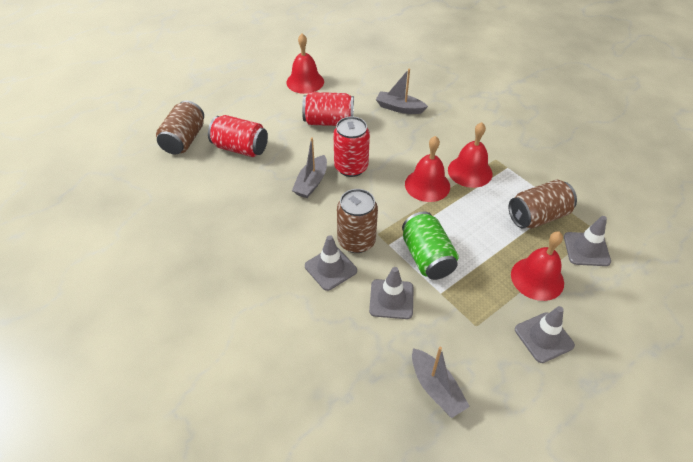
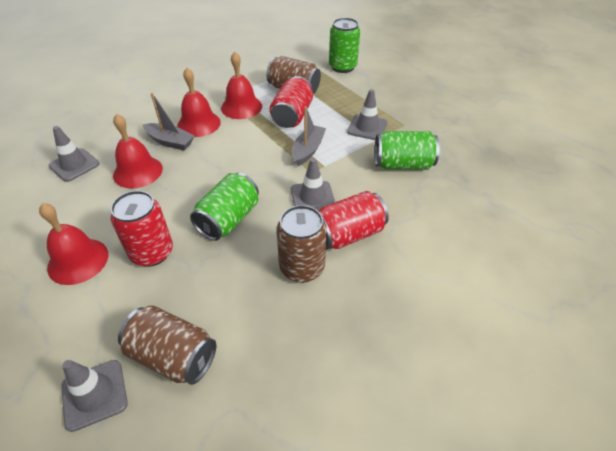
green can: [402,212,459,280] = 1 -> [190,173,259,241] [329,18,360,73] [375,131,440,170] = 3
grey boat: [292,137,327,198] [376,68,428,114] [412,347,470,418] = 3 -> [143,93,195,150] [292,106,326,166] = 2

